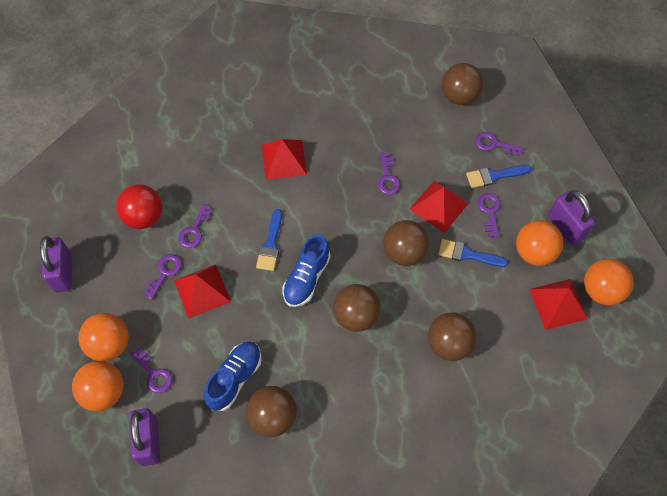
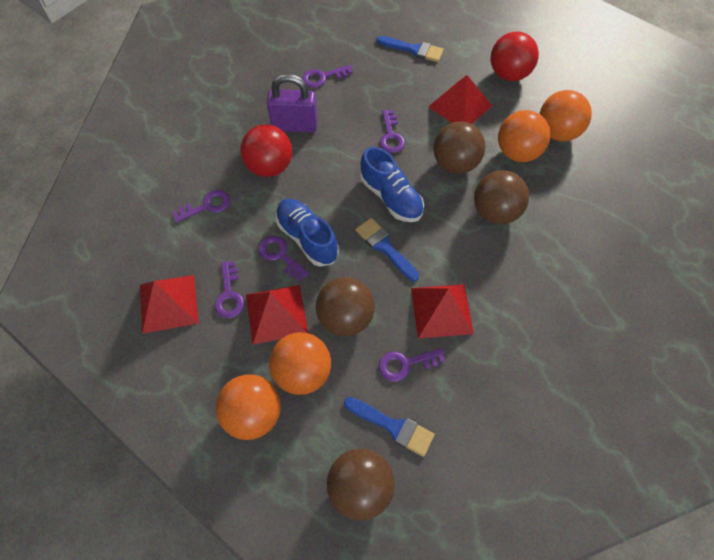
brown ball: [246,386,297,437] [333,284,381,332] [384,220,429,266] [428,312,477,361] [442,63,483,105] = 5 -> [316,277,375,336] [327,449,395,520] [433,121,485,174] [474,170,529,224] = 4
purple padlock: [40,236,72,292] [129,408,160,466] [549,190,595,245] = 3 -> [267,74,318,132] = 1
red ball: [116,184,162,229] = 1 -> [240,124,292,177] [491,31,539,81] = 2

